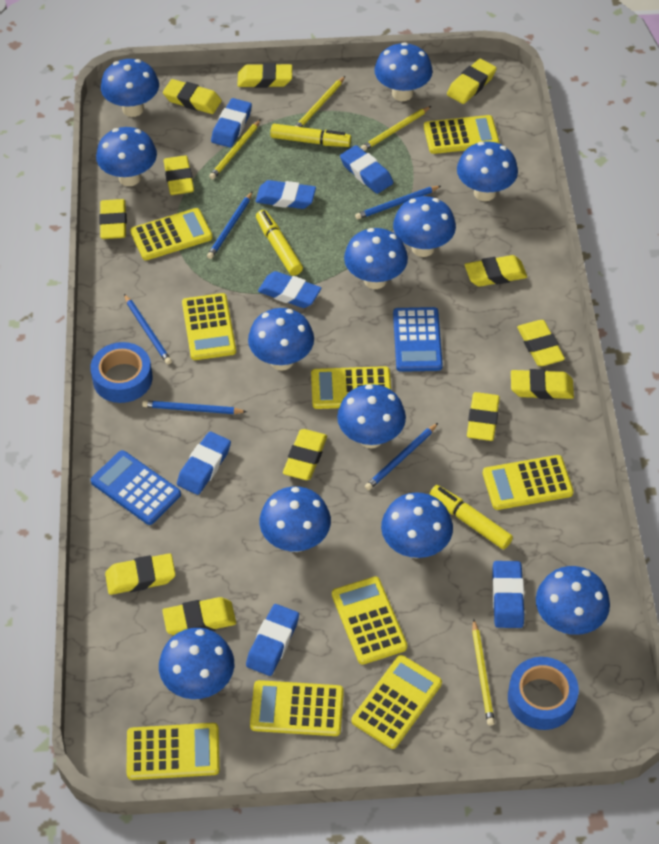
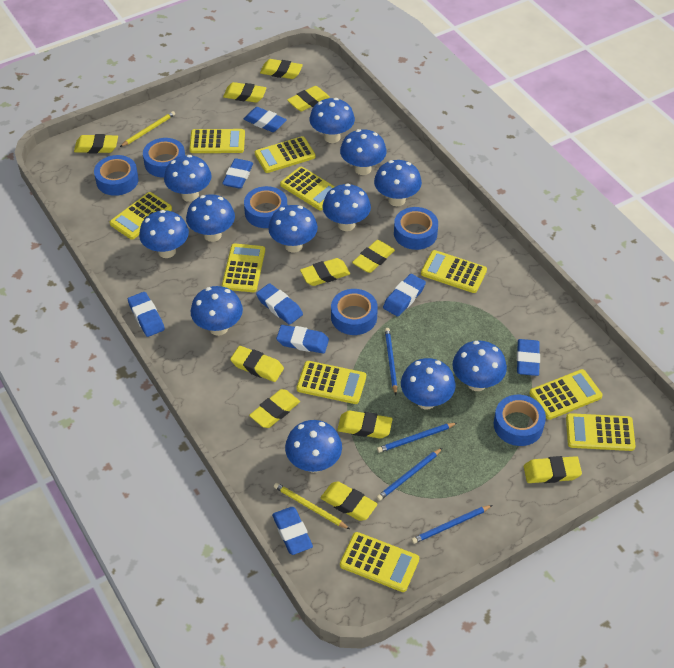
blue calculator: [91,450,181,525] [393,307,443,372] = 2 -> none = 0
blue eraser: [177,432,231,495] [211,98,252,148] [246,604,299,676] [256,180,316,209] [258,271,321,308] [340,145,393,194] [492,561,524,628] = 7 -> [128,292,165,337] [222,158,253,189] [244,107,287,132] [256,283,303,325] [272,507,313,555] [276,325,329,354] [383,274,426,317] [517,339,540,376] = 8
blue pencil: [124,294,172,364] [142,400,247,414] [207,191,253,259] [355,186,441,219] [365,423,438,490] = 5 -> [377,423,457,453] [377,448,442,501] [385,328,397,395] [411,505,492,544] = 4
blue tape: [90,342,153,403] [508,657,579,730] = 2 -> [94,155,139,196] [143,138,185,178] [244,186,287,228] [331,289,378,335] [394,207,438,250] [494,395,546,446] = 6
yellow calculator: [127,723,220,780] [130,208,213,260] [182,293,236,360] [250,680,344,736] [311,366,391,409] [332,576,407,665] [352,655,442,749] [424,115,499,154] [483,455,574,510] = 9 -> [110,192,172,240] [189,129,245,153] [222,243,265,292] [255,136,315,173] [280,167,335,211] [297,361,366,404] [340,532,419,592] [421,250,487,293] [529,369,603,420] [566,413,635,451] = 10
yellow eraser: [99,199,127,239] [105,553,176,595] [162,597,236,635] [163,79,222,114] [164,155,194,195] [237,63,292,88] [283,429,327,480] [447,59,497,104] [465,255,527,287] [467,392,500,441] [511,369,574,399] [517,320,565,366] = 12 -> [74,134,118,153] [223,82,267,103] [230,346,284,382] [249,389,300,428] [260,59,303,79] [287,86,330,112] [300,258,350,286] [321,481,377,521] [337,411,393,439] [352,240,395,273] [524,456,582,483] = 11
yellow marker: [256,210,303,276] [270,124,351,147] [429,485,513,549] = 3 -> none = 0
yellow pencil: [209,119,261,180] [295,76,345,127] [361,106,431,151] [472,619,495,726] = 4 -> [120,111,175,147] [274,483,350,529] = 2

